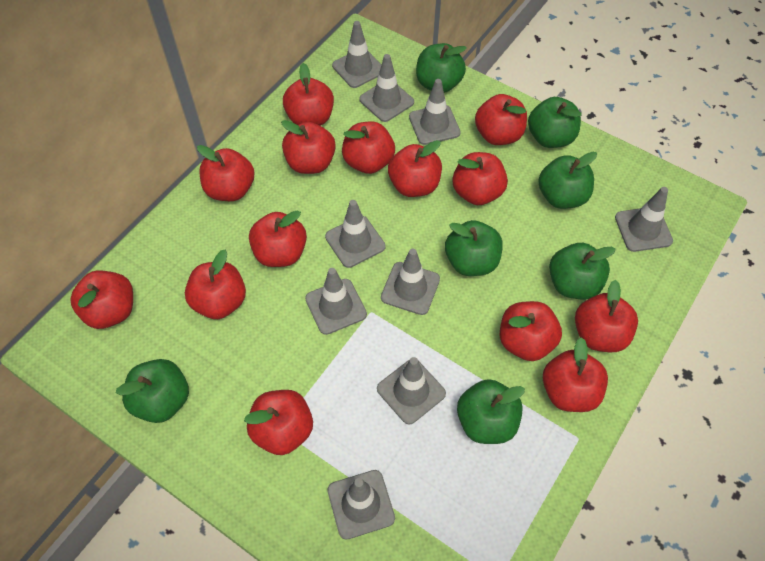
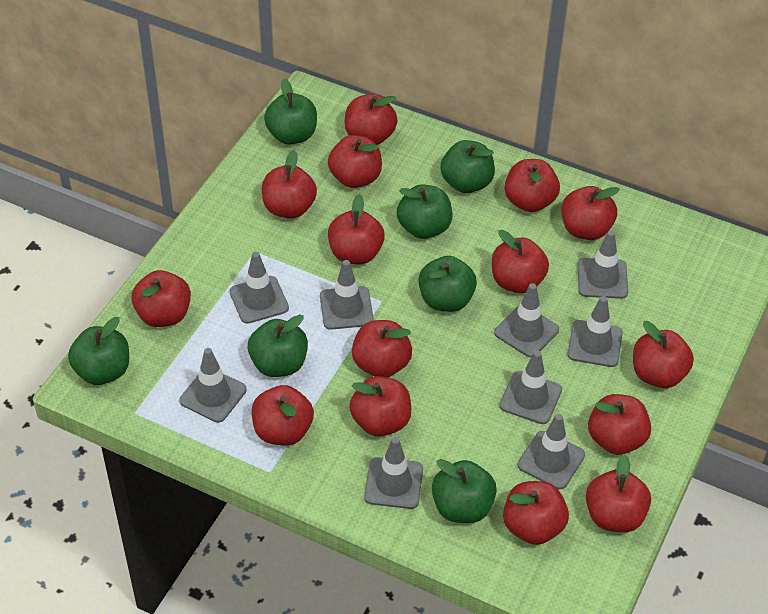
red apple: [70,271,133,329] [185,250,246,319] [197,145,255,201] [244,390,313,455] [249,210,307,267] [281,120,336,174] [283,63,334,126] [342,121,395,174] [388,140,442,197] [452,152,508,205] [475,94,527,145] [500,301,562,361] [543,337,608,412] [575,280,638,352] = 14 -> [131,270,191,327] [252,385,314,446] [262,150,317,219] [328,135,382,188] [328,194,385,264] [345,94,398,145] [349,376,411,436] [352,320,412,377] [492,230,549,293] [503,481,569,545] [505,159,560,212] [561,186,620,240] [586,454,651,532] [588,394,651,455] [633,321,694,388] = 15

